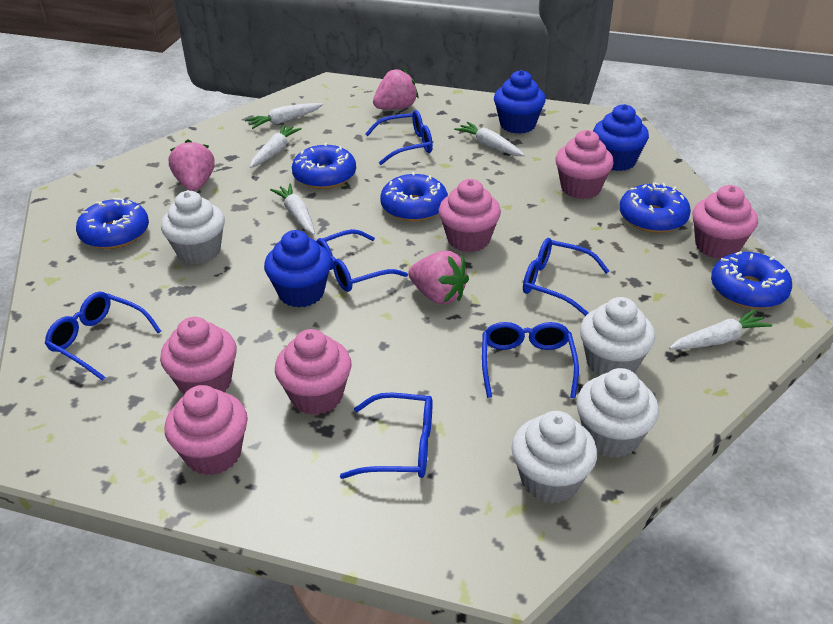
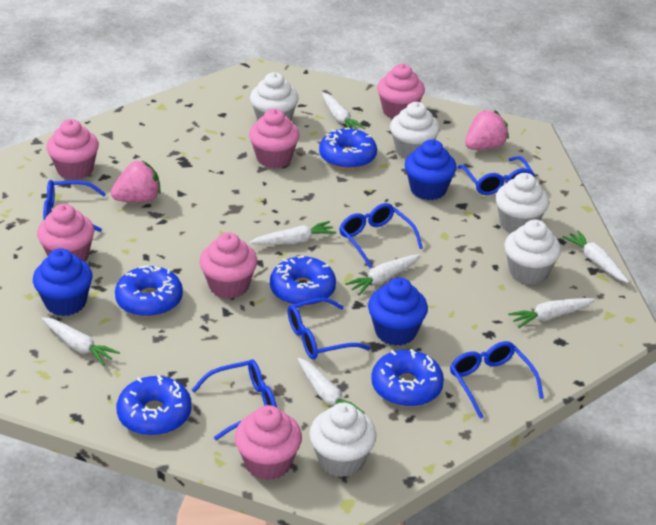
pink strawberry: [169,139,215,191] [373,68,419,109] [408,251,469,305] = 3 -> [111,160,161,202] [465,110,509,150] = 2
white carrot: [245,103,323,129] [250,125,302,168] [270,184,315,235] [454,122,525,156] [669,310,772,349] = 5 -> [42,317,120,366] [249,221,336,245] [297,358,365,414] [322,92,365,130] [345,254,421,295] [508,298,595,328] [562,230,629,283] = 7
white cupcake: [161,191,225,264] [511,411,597,504] [576,368,659,458] [580,297,655,376] = 4 -> [250,72,298,121] [309,403,376,477] [390,102,440,159] [495,173,549,233] [504,220,561,285] = 5

